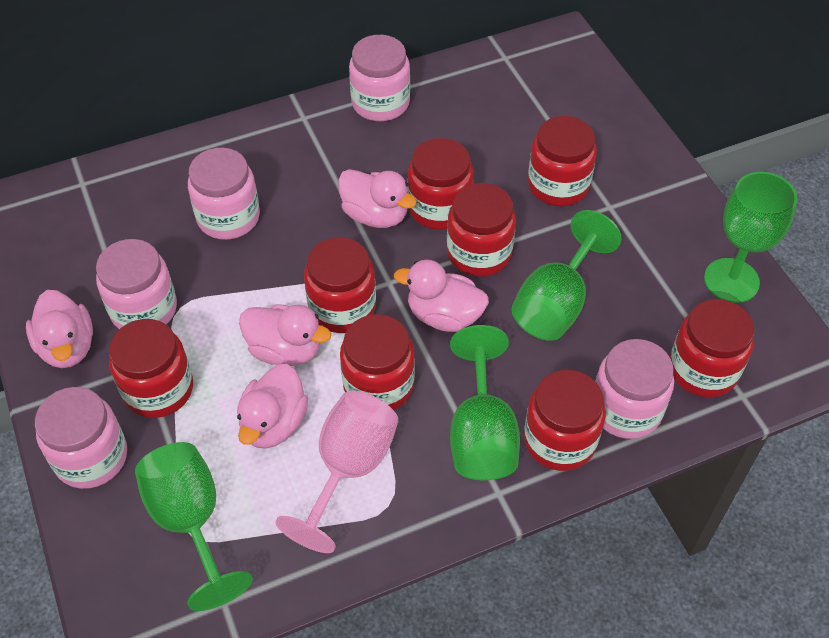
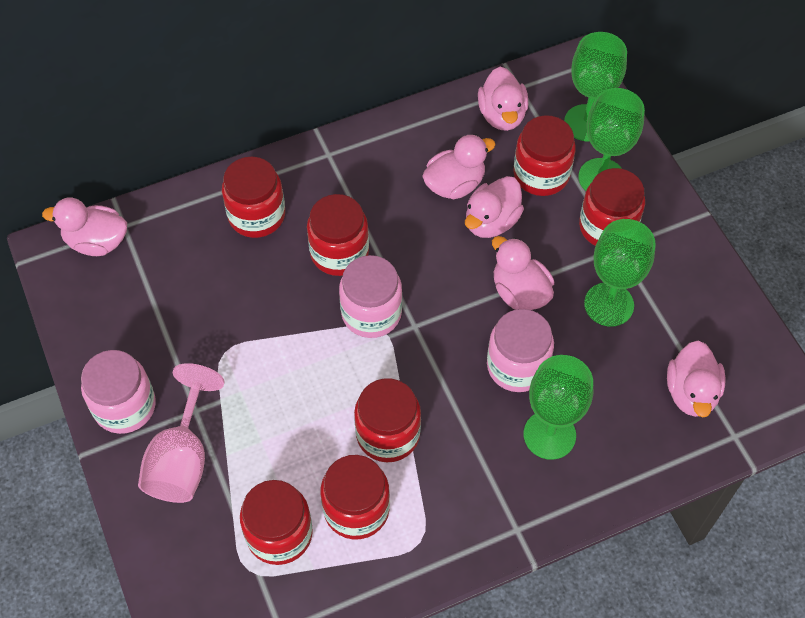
pink duck: [26,290,93,368] [237,364,308,449] [239,305,331,366] [338,169,417,228] [394,259,489,332] = 5 -> [42,197,127,256] [422,134,496,199] [465,176,524,238] [478,67,528,131] [492,236,554,310] [667,341,726,417] = 6
pink jar: [35,387,127,489] [96,239,177,329] [188,148,260,240] [349,35,410,121] [595,339,674,439] = 5 -> [81,350,156,434] [339,255,402,338] [487,309,554,392] = 3
red jar: [109,319,193,418] [304,237,376,333] [340,314,415,410] [408,138,473,230] [447,183,516,277] [524,370,606,471] [528,116,597,206] [670,299,755,397] = 8 -> [222,157,285,238] [240,480,313,565] [307,194,369,276] [321,455,390,540] [354,378,421,462] [513,115,576,196] [579,168,645,246] = 7

